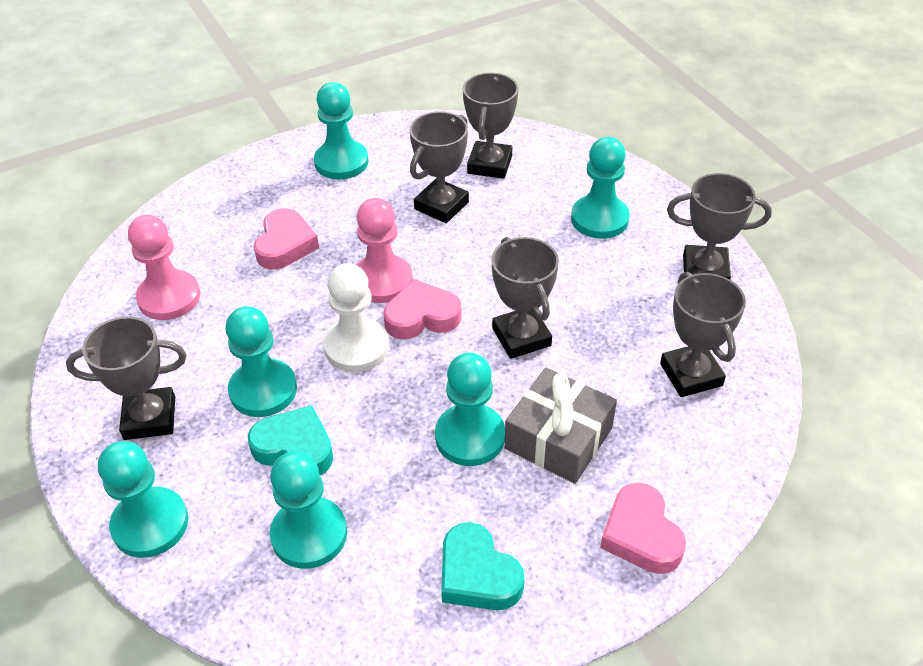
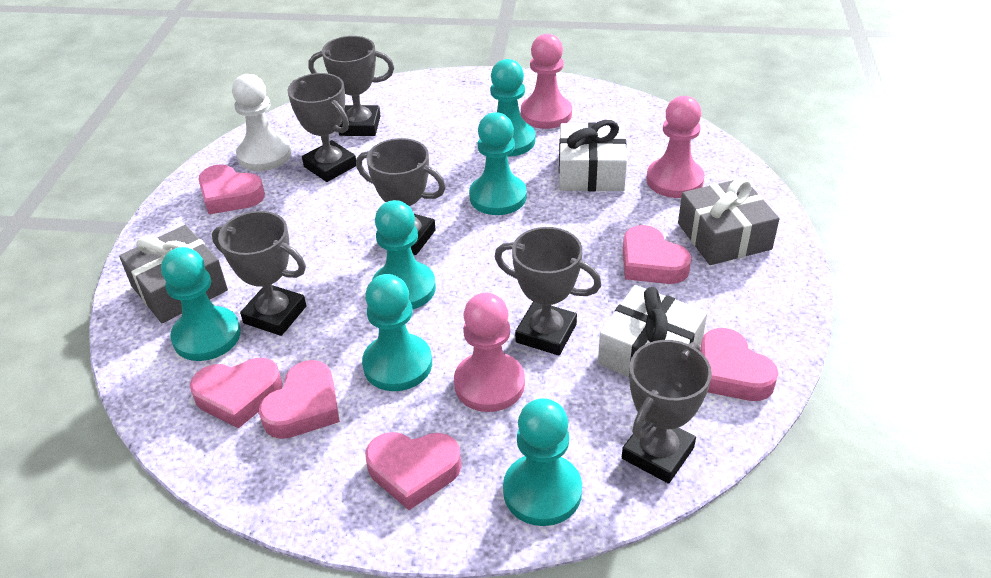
grey gift: [505,367,617,484] = 1 -> [119,225,228,323] [678,178,779,265] = 2
pink heart: [254,208,319,270] [383,279,461,339] [600,482,686,574] = 3 -> [190,358,283,429] [198,164,265,214] [259,360,340,439] [365,432,462,510] [623,225,692,284] [700,328,778,401] = 6
pink pawn: [128,215,200,320] [356,198,413,303] = 2 -> [454,293,525,412] [521,34,572,129] [646,96,705,198] = 3
turquoise heart: [248,405,333,475] [441,522,525,610] = 2 -> none = 0
white gift: none = 0 -> [559,120,627,191] [598,285,707,377] = 2

